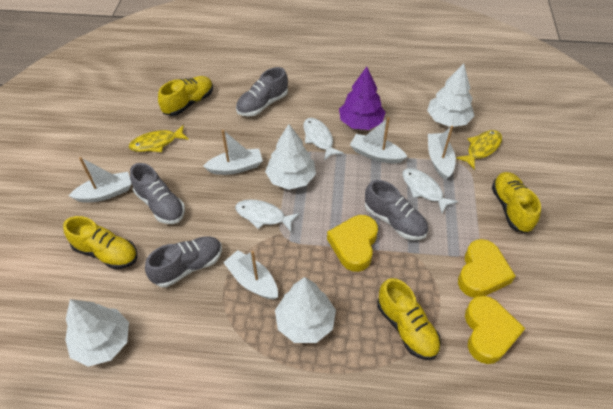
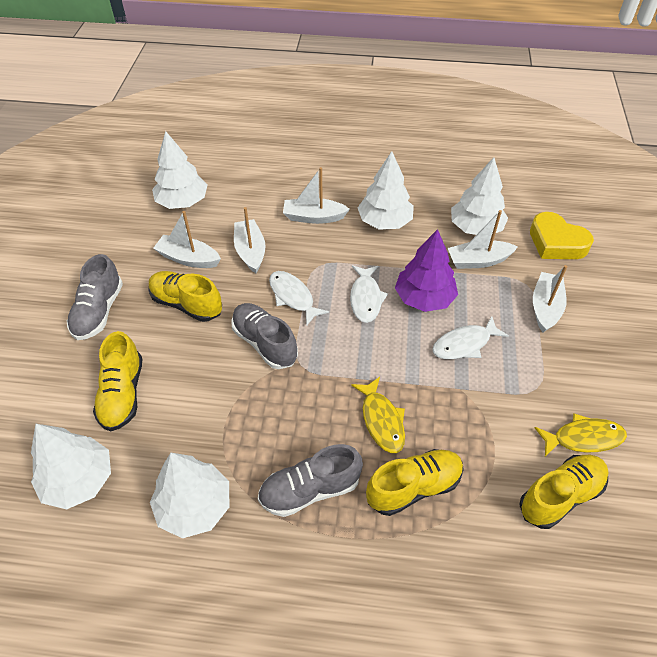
grey shoe: [130,163,185,224] [145,236,222,287] [236,67,288,116] [365,180,428,240] = 4 -> [67,254,123,340] [232,303,298,369] [258,444,363,517] = 3
white tree: [65,299,129,367] [265,124,316,190] [275,277,336,343] [427,63,475,127] = 4 -> [31,424,111,509] [150,453,229,538] [152,131,207,209] [358,151,414,230] [451,157,508,235] = 5
yellow heart: [327,215,378,272] [458,239,516,298] [465,296,525,364] = 3 -> [530,212,594,259] = 1

